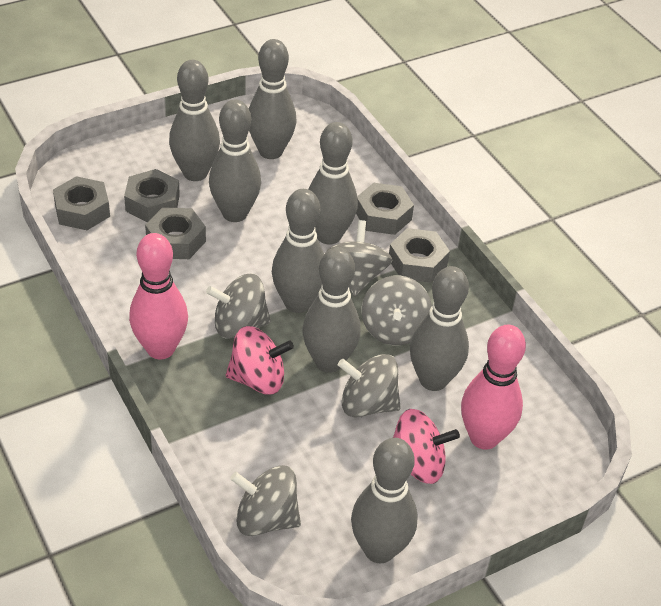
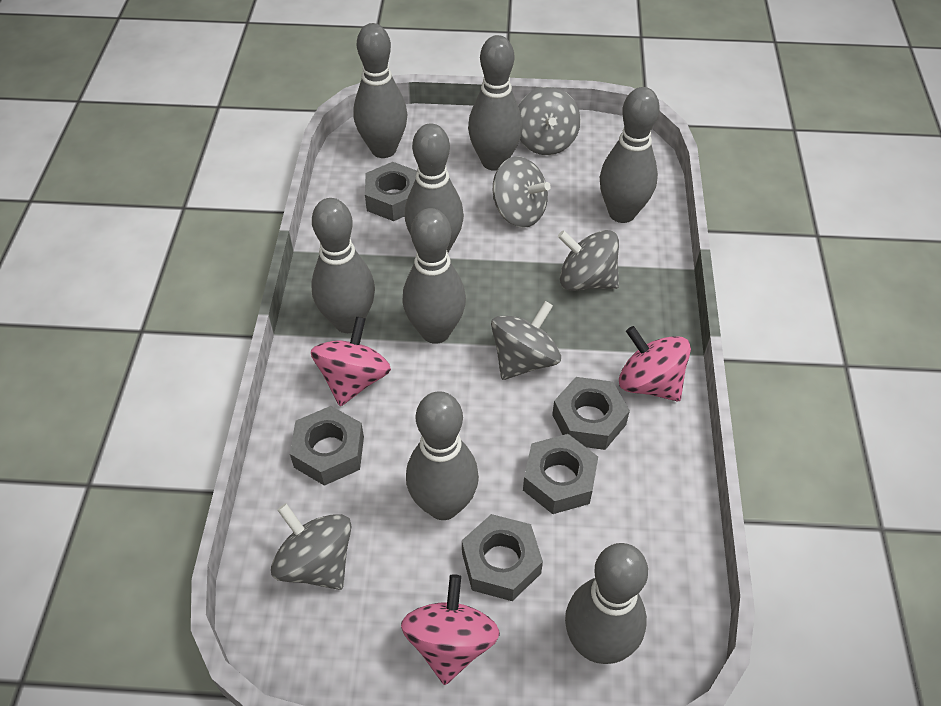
pink bowling pin: [129,233,188,360] [461,325,526,450] = 2 -> none = 0
pink spinning top: [226,326,294,394] [393,409,460,484] = 2 -> [311,316,391,406] [401,574,500,685] [619,326,691,401] = 3

